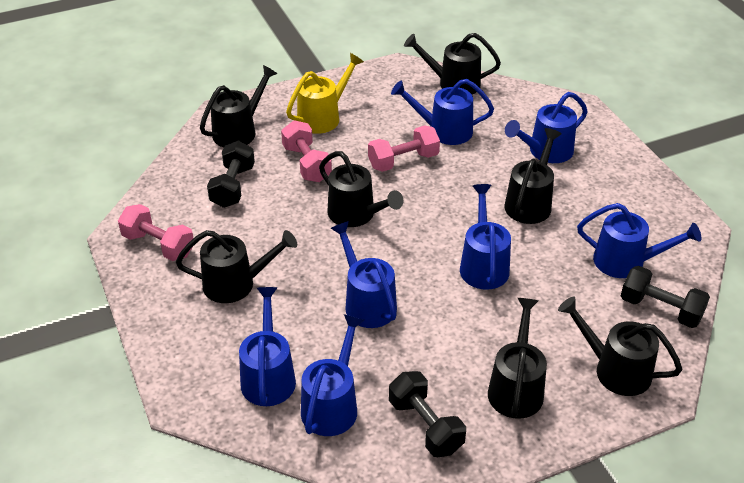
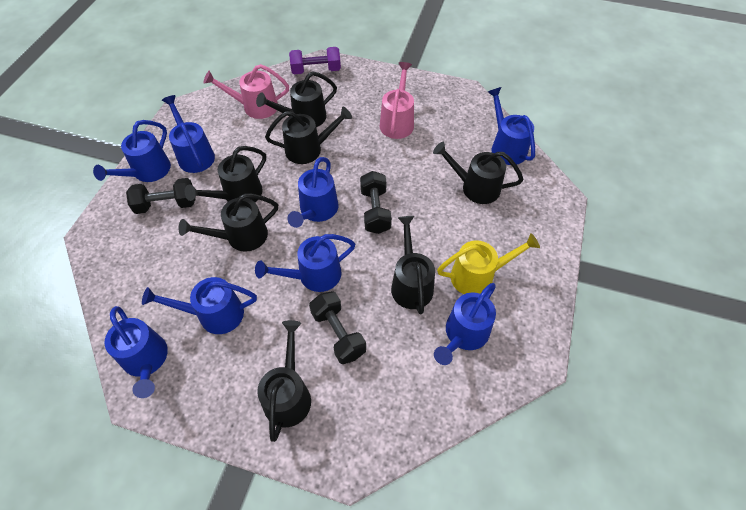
blue watering can: [239,287,296,406] [301,314,364,436] [331,221,397,328] [391,79,494,145] [460,184,511,290] [505,92,588,163] [577,203,701,278] = 7 -> [93,120,171,182] [105,306,168,398] [142,277,257,334] [162,95,215,173] [255,234,355,292] [287,157,338,228] [434,283,496,365] [488,87,535,165] = 8
pink dumbbell: [118,204,193,261] [281,120,332,182] [368,125,440,172] = 3 -> none = 0
pink watering can: none = 0 -> [203,64,289,119] [380,62,414,139] = 2
purple dumbbell: none = 0 -> [289,47,341,74] = 1

